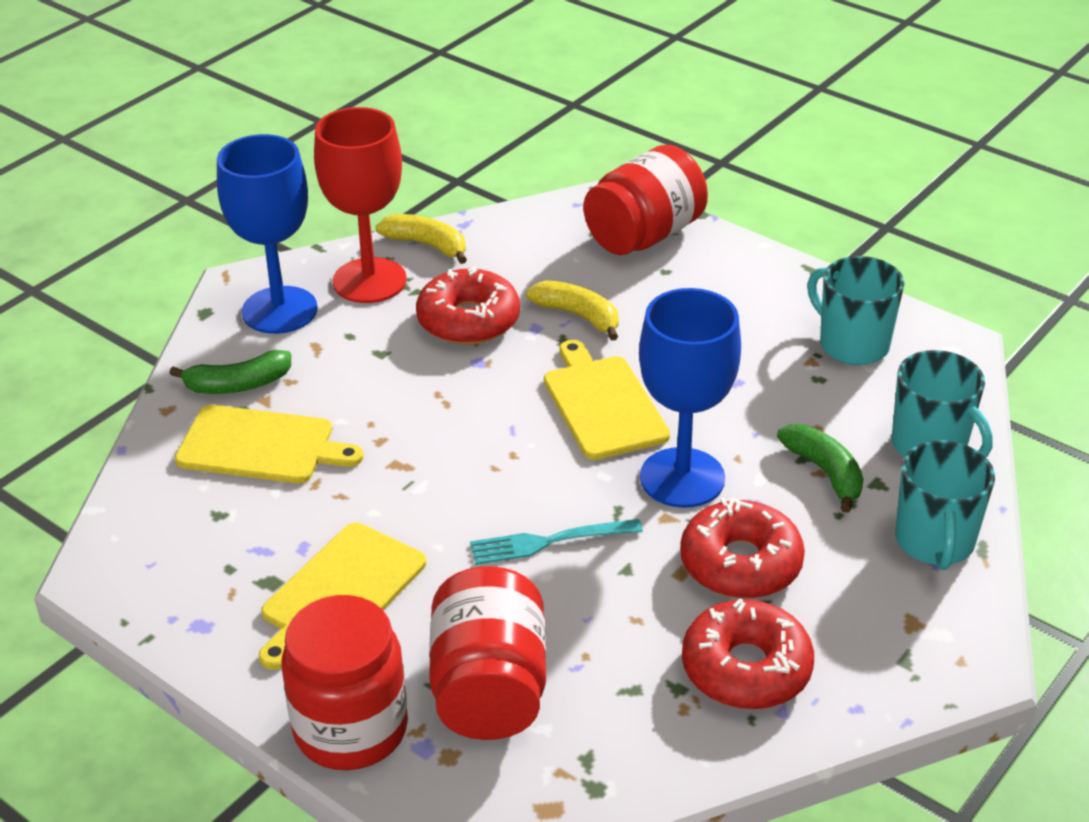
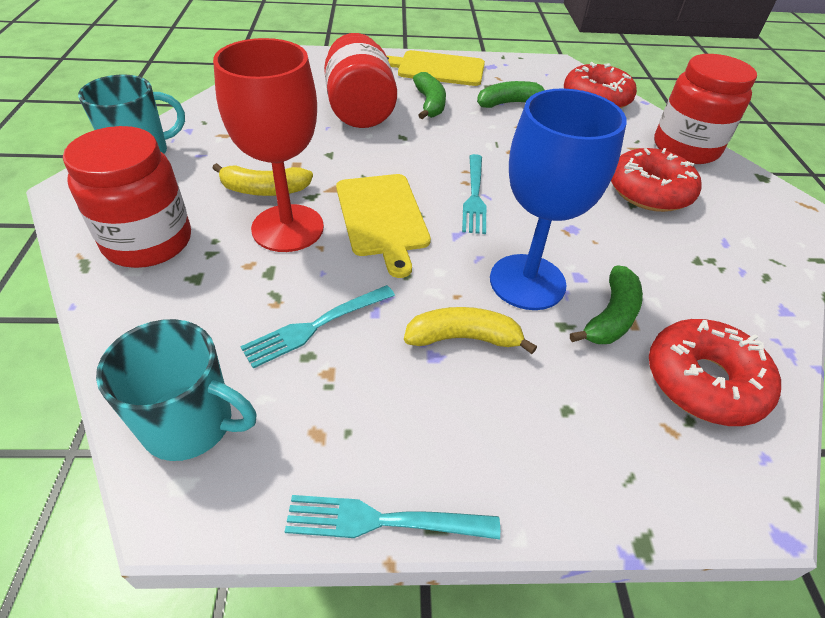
blue goblet: [217,134,318,334] [639,288,741,508] = 2 -> [490,88,627,310] = 1
green banana: [169,350,291,394] [777,424,864,513] = 2 -> [413,72,446,119] [477,81,545,108] [570,265,643,344] = 3
turquoise fork: [470,519,643,565] = 1 -> [240,285,395,369] [285,495,500,540] [462,154,486,234] = 3
turquoise mug: [807,256,905,365] [892,350,993,457] [895,440,995,570] = 3 -> [78,75,185,154] [96,319,256,461] = 2
yellow cutting board: [175,405,364,483] [259,523,426,670] [544,340,670,460] = 3 -> [336,174,431,278] [386,50,485,86] = 2

